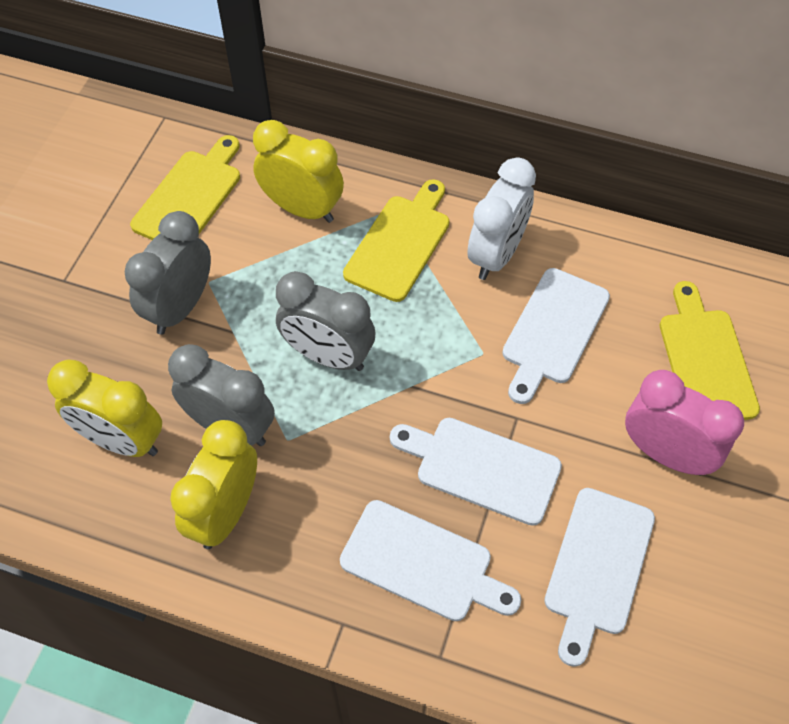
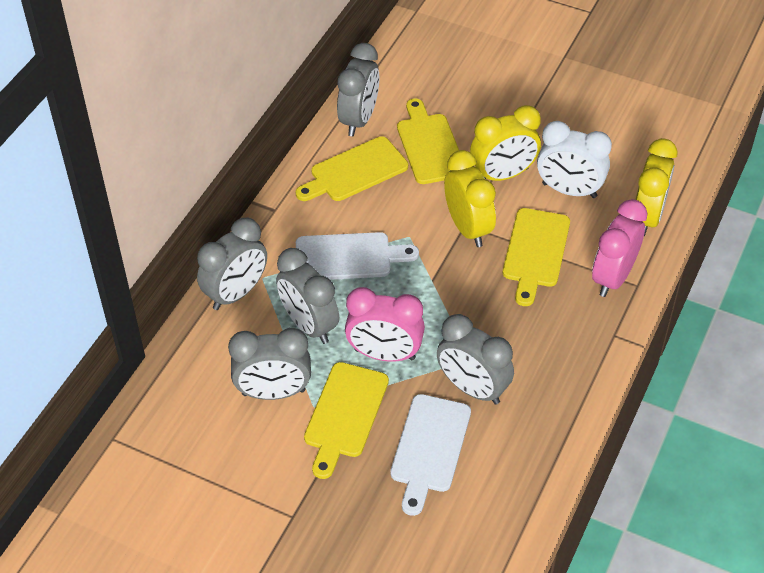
grey clock: [124,211,211,335] [168,344,275,446] [276,271,375,371] = 3 -> [197,218,267,310] [228,328,311,400] [276,248,339,344] [337,43,379,136] [437,314,514,405] = 5
pink clock: [625,370,744,475] = 1 -> [345,287,425,362] [592,199,647,297] = 2
white cutting board: [340,500,521,621] [390,418,562,526] [502,268,610,404] [544,488,655,667] = 4 -> [296,232,419,280] [390,394,471,516] = 2
yellow cutting board: [130,135,240,240] [343,179,449,302] [660,281,760,420] = 3 -> [296,136,408,201] [304,362,389,479] [397,98,459,184] [503,208,570,306] = 4

